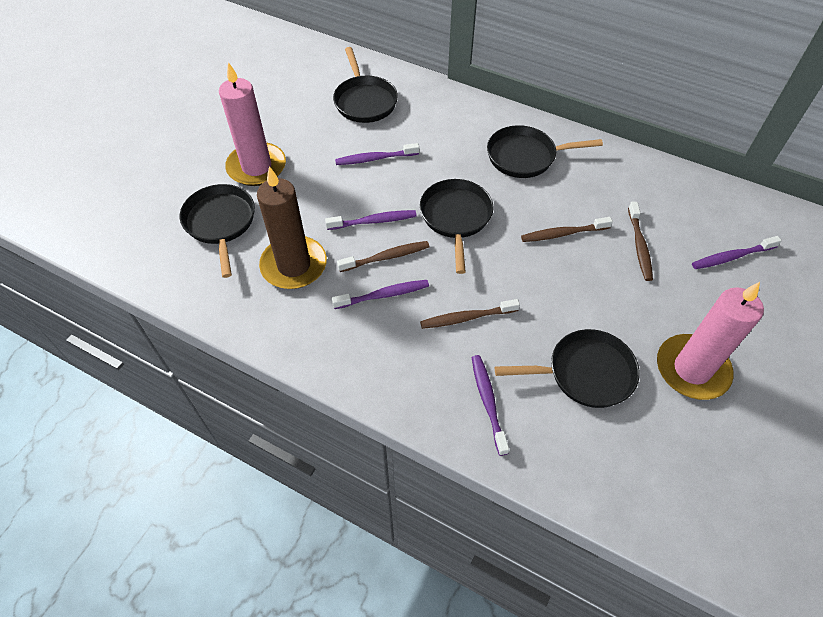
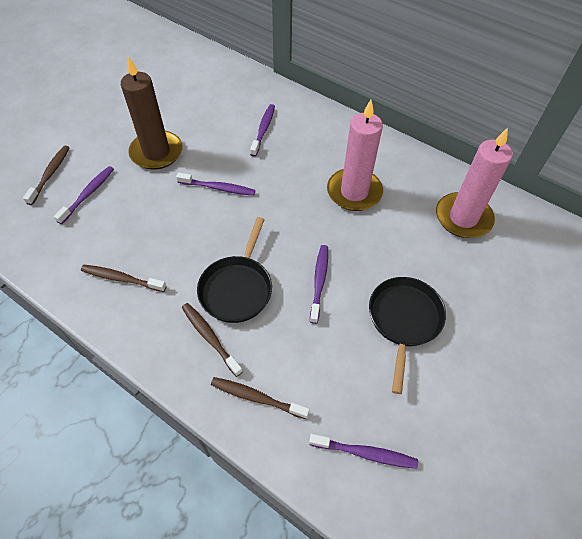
black pan: [180,184,255,278] [333,47,398,123] [420,179,493,274] [487,125,603,178] [495,329,639,408] = 5 -> [197,217,272,323] [369,277,446,394] = 2

